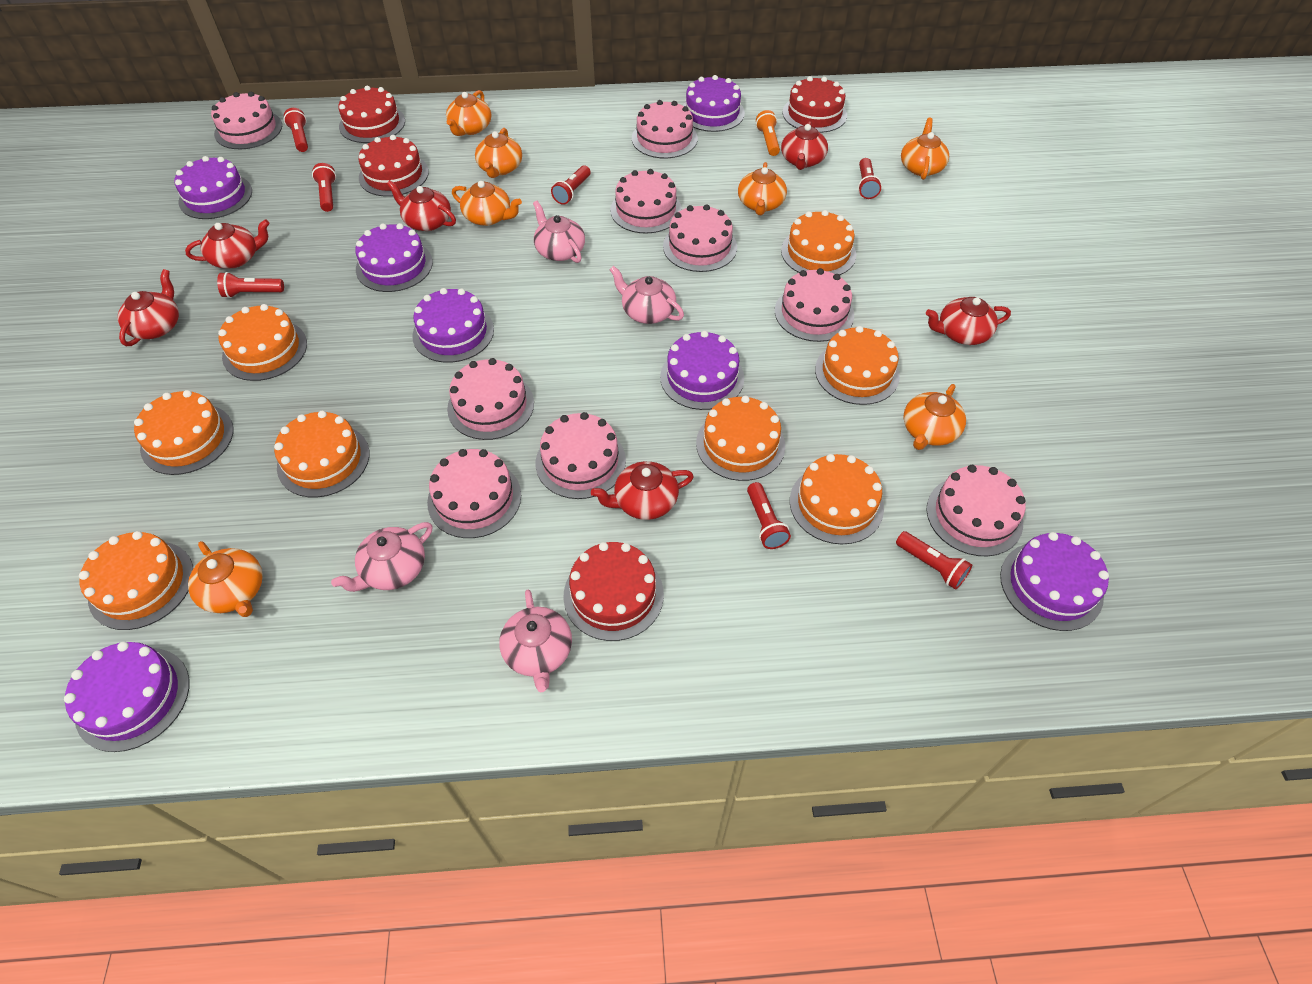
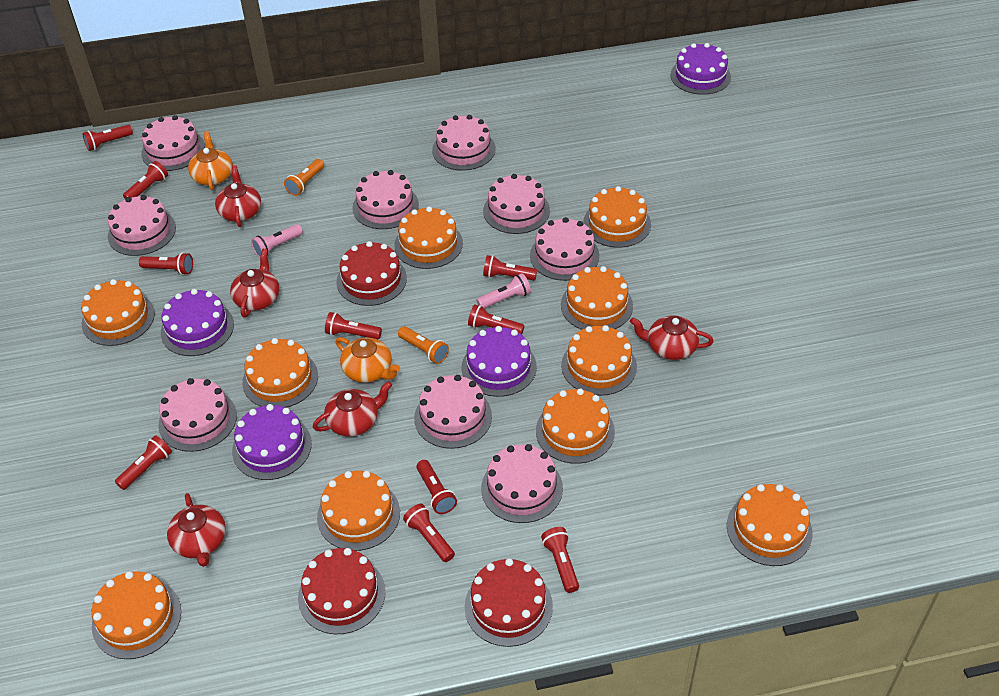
orange cake: [79,531,193,630] [134,390,233,475] [218,304,307,381] [274,411,369,497] [696,396,785,481] [781,210,856,275] [790,454,884,544] [815,326,900,405] = 8 -> [81,279,155,346] [92,571,181,659] [242,338,318,408] [317,471,400,551] [394,207,463,269] [536,389,615,464] [561,266,633,330] [561,325,637,396] [583,186,651,248] [727,484,812,566] = 10
orange flashlight: [756,110,780,156] = 1 -> [284,159,324,196] [398,326,449,364] = 2
orange teapot: [188,541,263,617] [446,90,491,136] [452,181,522,226] [475,128,522,178] [738,162,787,215] [901,118,949,180] [903,384,966,450] = 7 -> [188,131,233,190] [335,337,400,383] = 2
pink flashlight: none = 0 -> [251,224,303,257] [477,273,531,308] = 2
pink teapot: [331,522,432,592] [499,590,572,692] [533,201,585,263] [610,266,684,324] = 4 -> none = 0
purple cake: [64,642,189,752] [175,156,252,219] [355,223,433,292] [412,288,494,363] [660,331,744,410] [683,75,745,132] [1000,532,1109,631] = 7 -> [161,289,234,356] [232,404,312,480] [462,326,537,397] [670,43,731,95] = 4
red cake: [338,86,405,143] [358,135,429,197] [563,542,664,641] [783,76,847,133] = 4 -> [298,548,385,634] [336,241,407,306] [465,558,553,647] = 3
red flashlight: [217,272,284,298] [284,108,308,152] [312,163,336,212] [551,166,591,205] [747,482,791,549] [858,158,882,199] [896,531,972,590] = 7 -> [82,125,133,151] [115,435,172,490] [123,161,168,199] [139,252,193,275] [325,312,382,340] [403,504,455,562] [416,460,457,514] [468,304,524,334] [483,255,537,280] [541,527,579,593] = 10
red teapot: [118,269,179,346] [185,219,270,268] [387,180,456,231] [591,461,694,520] [781,121,828,170] [926,297,1011,345] = 6 -> [167,493,226,567] [215,165,261,227] [230,249,279,317] [313,381,392,436] [630,315,714,360] = 5

